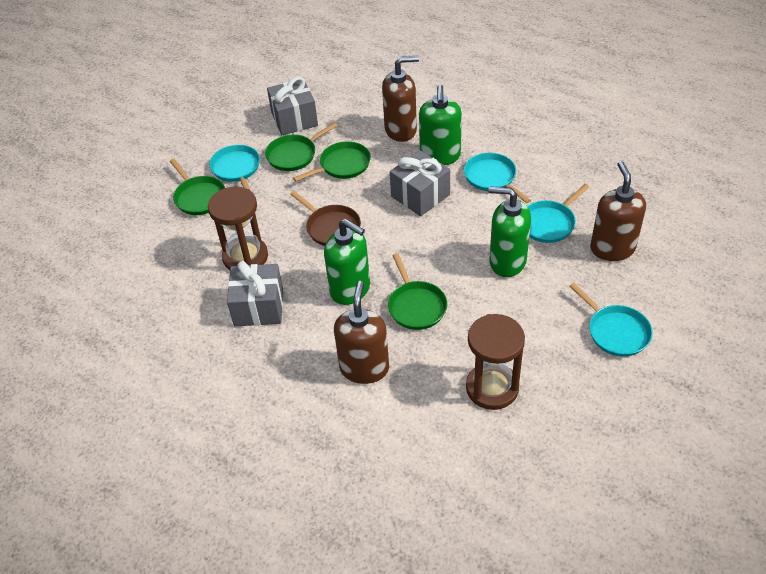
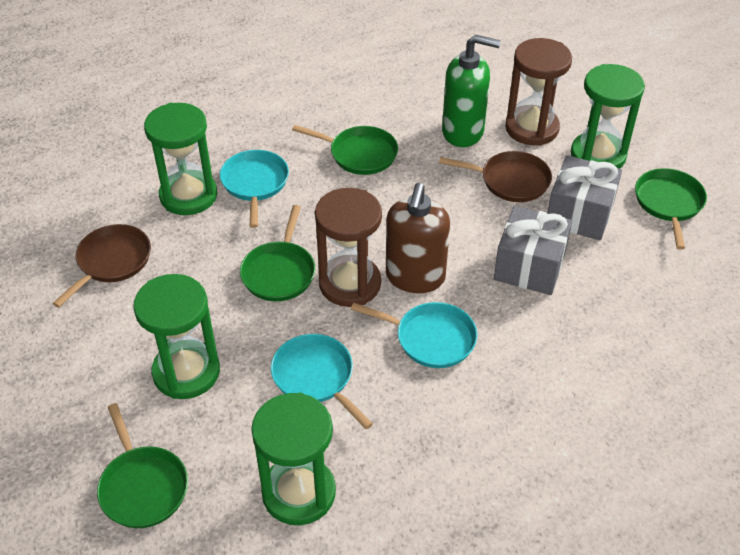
brown pan: [290,191,361,246] = 1 -> [52,224,151,308] [439,151,552,202] = 2
brown soap dispenser: [334,281,389,384] [382,56,419,142] [590,161,646,261] = 3 -> [386,183,450,293] = 1
green hourglass: none = 0 -> [133,274,220,399] [144,103,217,215] [251,393,336,525] [571,64,645,169] = 4
green soap dispenser: [324,219,370,305] [419,85,462,165] [488,186,531,277] = 3 -> [442,35,501,147] = 1
grey gift: [227,261,283,326] [267,76,318,135] [390,150,450,216] = 3 -> [494,206,572,295] [547,155,622,240] = 2
turquoise pan: [209,145,260,191] [464,153,531,203] [527,184,589,243] [569,283,653,357] = 4 -> [220,150,289,228] [271,334,373,429] [351,302,477,368] = 3

